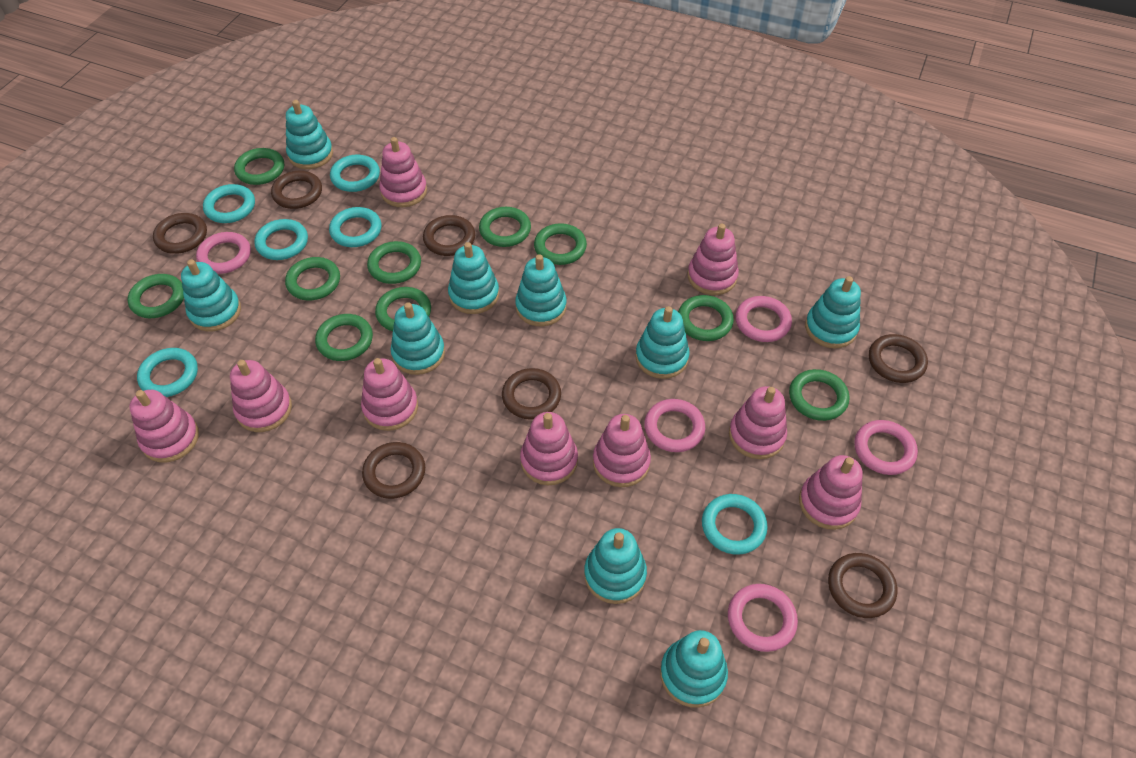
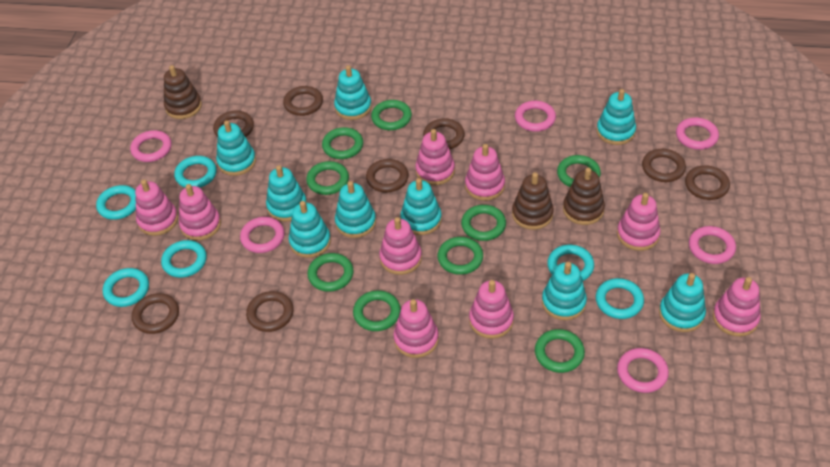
brown ring: [153,213,207,254] [271,171,322,209] [362,442,425,499] [423,215,475,256] [502,368,561,420] [828,553,897,618] [869,334,928,383] = 7 -> [132,293,179,334] [213,111,254,137] [246,291,294,332] [283,86,323,116] [366,159,409,193] [423,118,465,149] [642,149,686,182] [685,165,730,200] = 8
brown stacking toy: none = 0 -> [164,65,202,119] [512,172,554,230] [563,168,605,225] = 3
green ring: [128,274,184,318] [234,148,284,185] [285,257,340,301] [315,314,373,361] [367,241,421,284] [375,287,431,331] [479,207,531,247] [534,223,587,265] [678,295,734,341] [789,369,850,421] = 10 -> [306,161,349,195] [307,253,354,292] [322,127,363,159] [353,290,401,331] [371,100,412,130] [437,237,483,275] [461,205,506,241] [535,329,585,373] [557,155,601,187] = 9
pink ring: [196,232,251,274] [644,399,705,452] [728,584,798,652] [735,296,792,342] [854,420,918,475] = 5 -> [130,130,172,162] [240,217,285,253] [515,101,556,132] [617,348,669,393] [676,117,719,150] [689,226,736,264] = 6

